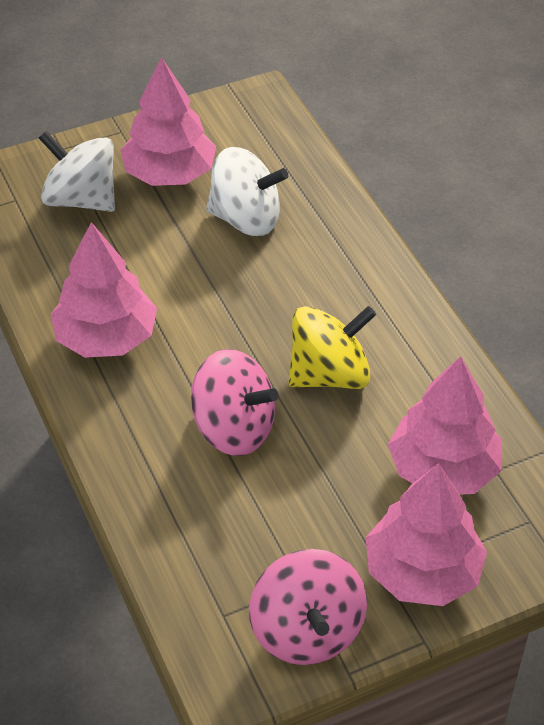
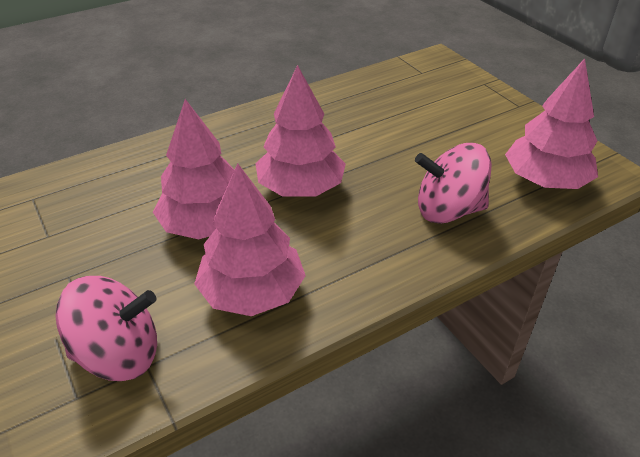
white spinning top: [39,131,115,212] [206,147,288,236] = 2 -> none = 0
yellow spinning top: [288,306,376,389] = 1 -> none = 0

